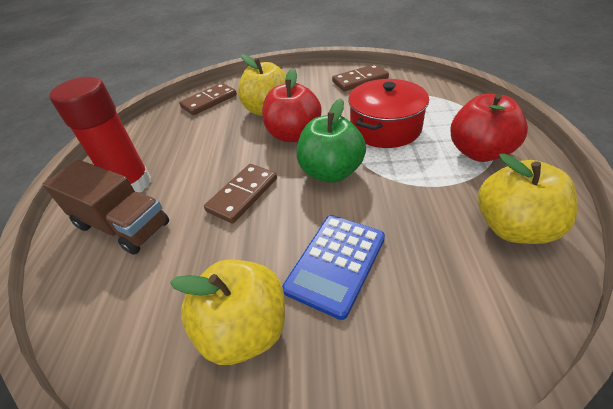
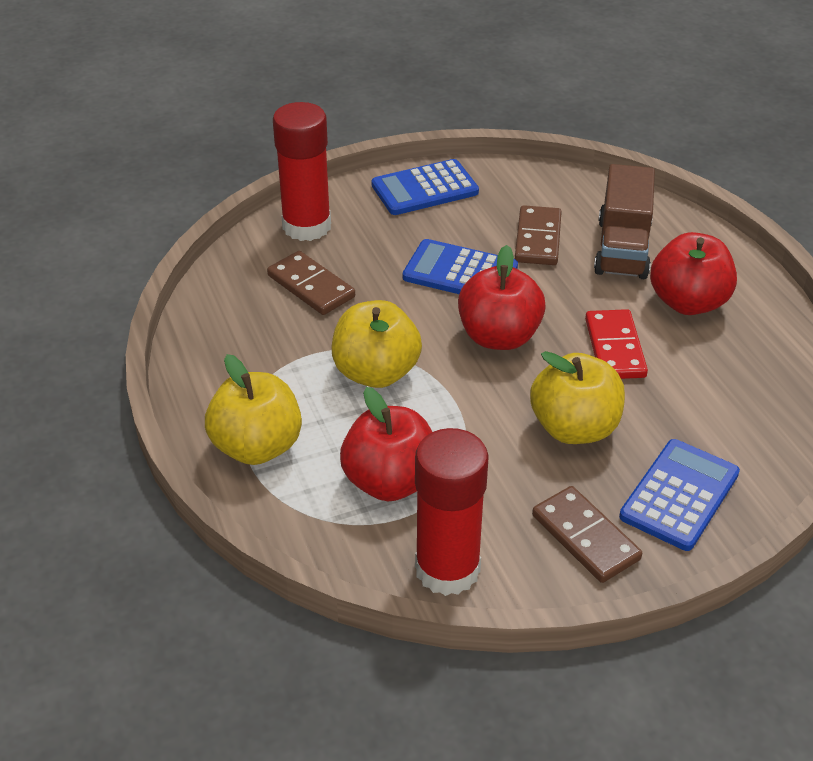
blue calculator: [282,215,385,320] = 1 -> [372,159,479,215] [403,239,518,294] [619,439,740,551] = 3
green apple: [297,99,366,183] = 1 -> none = 0
red apple: [262,68,321,142] [450,94,528,162] = 2 -> [340,387,432,501] [458,245,546,350] [650,232,737,315] = 3
red domino: none = 0 -> [585,309,648,379] = 1
red glue stick: [49,77,151,193] = 1 -> [273,102,331,241] [415,428,489,596] = 2
red pot: [348,79,429,148] = 1 -> none = 0

